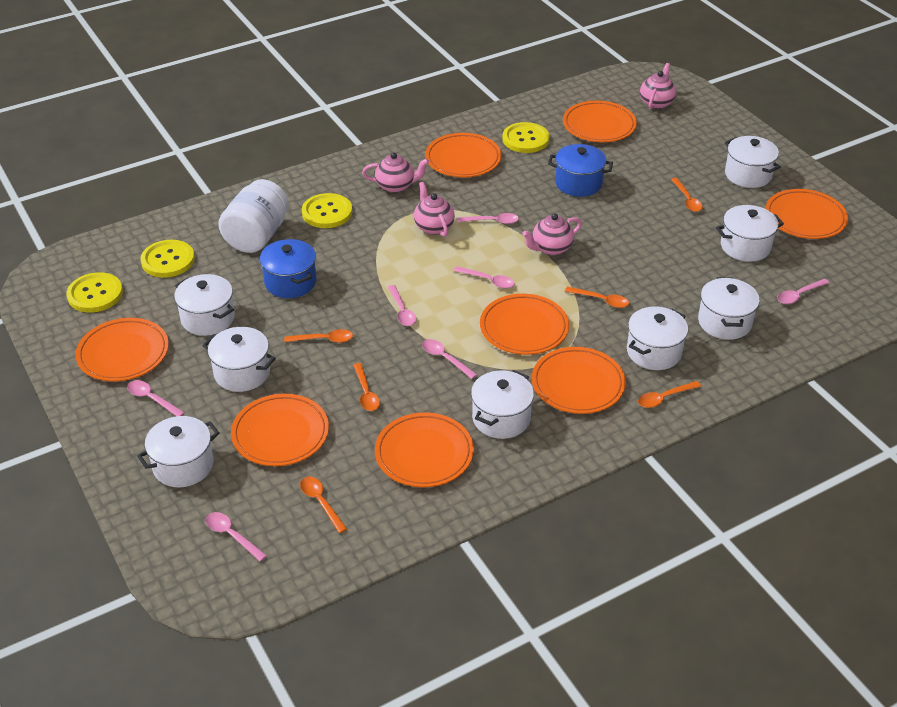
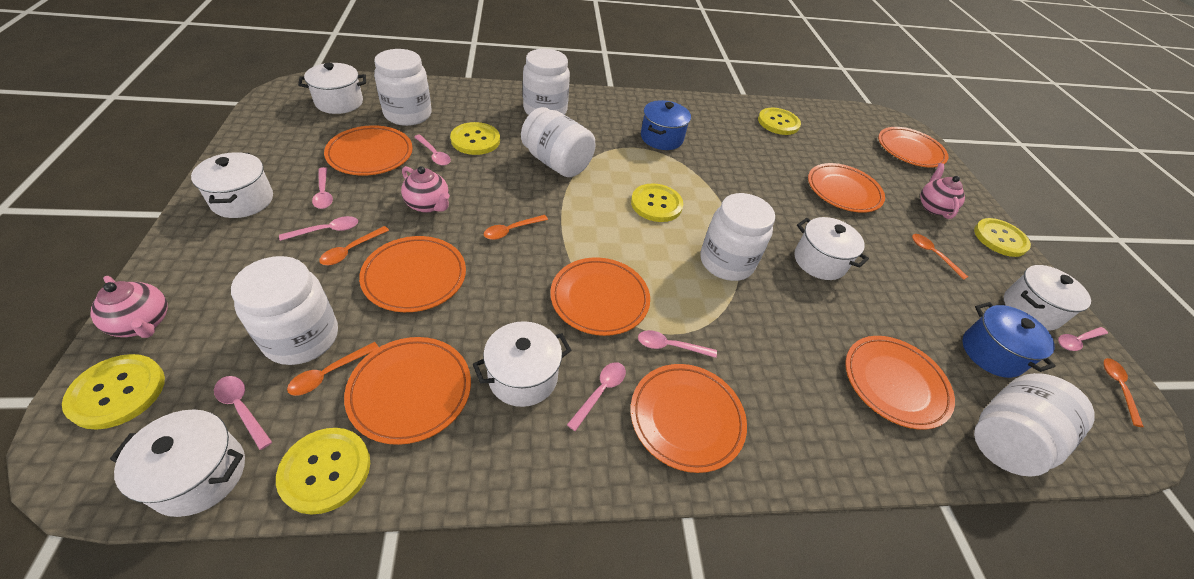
orange spoon: [284,329,353,343] [300,477,347,533] [353,363,380,411] [565,287,629,308] [638,381,701,408] [671,178,703,212] = 6 -> [287,342,379,396] [319,226,389,265] [484,215,548,240] [912,234,968,280] [1104,358,1144,427] = 5
pink teapot: [362,152,429,193] [414,182,455,237] [522,213,582,255] [640,63,676,109] = 4 -> [90,276,168,338] [401,166,450,213] [920,163,965,219] = 3
white jar: [218,179,289,253] = 1 -> [231,256,338,365] [374,49,432,126] [521,107,596,177] [523,49,570,115] [700,193,775,281] [974,373,1094,477] = 6
white pot: [137,416,220,488] [174,274,235,336] [202,327,276,392] [471,370,534,439] [627,307,688,370] [698,277,760,340] [716,205,784,262] [725,136,781,188] = 8 -> [110,409,245,517] [191,152,273,218] [298,63,366,114] [473,321,572,407] [795,217,869,280] [1004,265,1091,331] = 6
yellow button: [66,272,123,312] [140,240,195,278] [302,193,352,228] [502,122,549,153] = 4 -> [62,354,165,430] [276,428,370,514] [450,122,500,155] [631,183,683,222] [758,108,801,135] [974,218,1031,257] = 6

